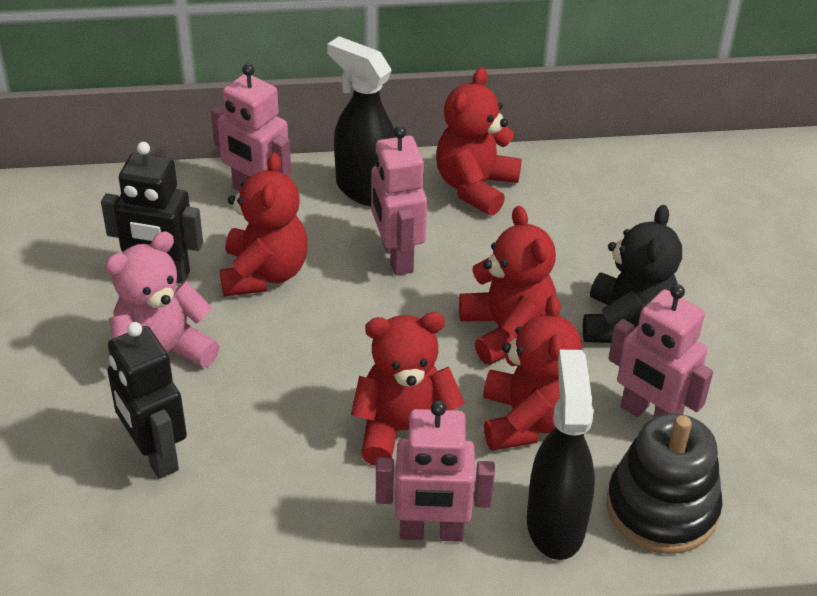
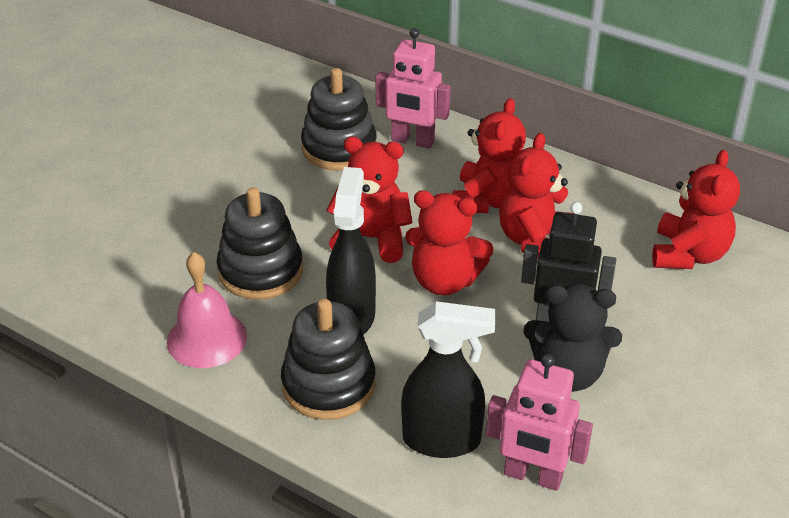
black robot: [101,142,203,284] [107,322,187,479] = 2 -> [521,202,616,323] = 1
black stacking toy: [606,413,723,554] = 1 -> [217,187,303,300] [281,299,376,420] [301,68,377,170] = 3
pink bell: none = 0 -> [167,252,247,368] = 1
pink robot: [211,63,291,192] [371,126,427,275] [376,400,495,542] [608,285,713,418] = 4 -> [375,28,451,149] [486,354,593,491] = 2
pink teddy bear: [105,232,219,367] = 1 -> none = 0

